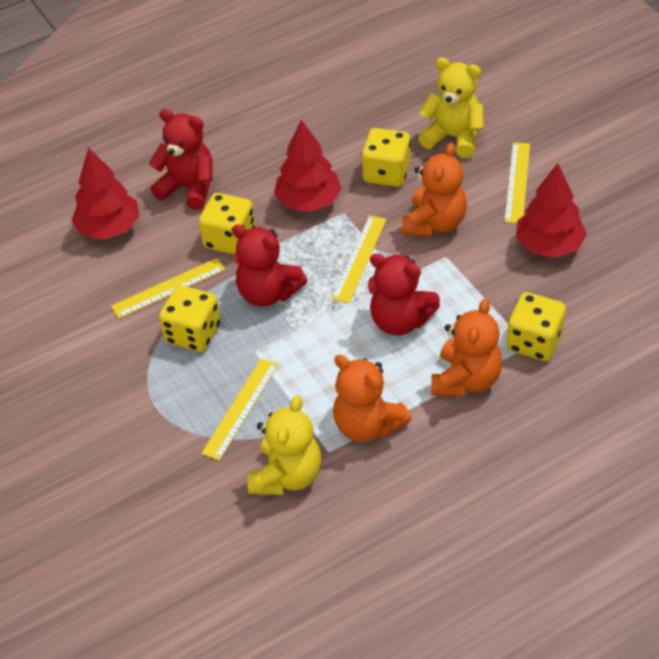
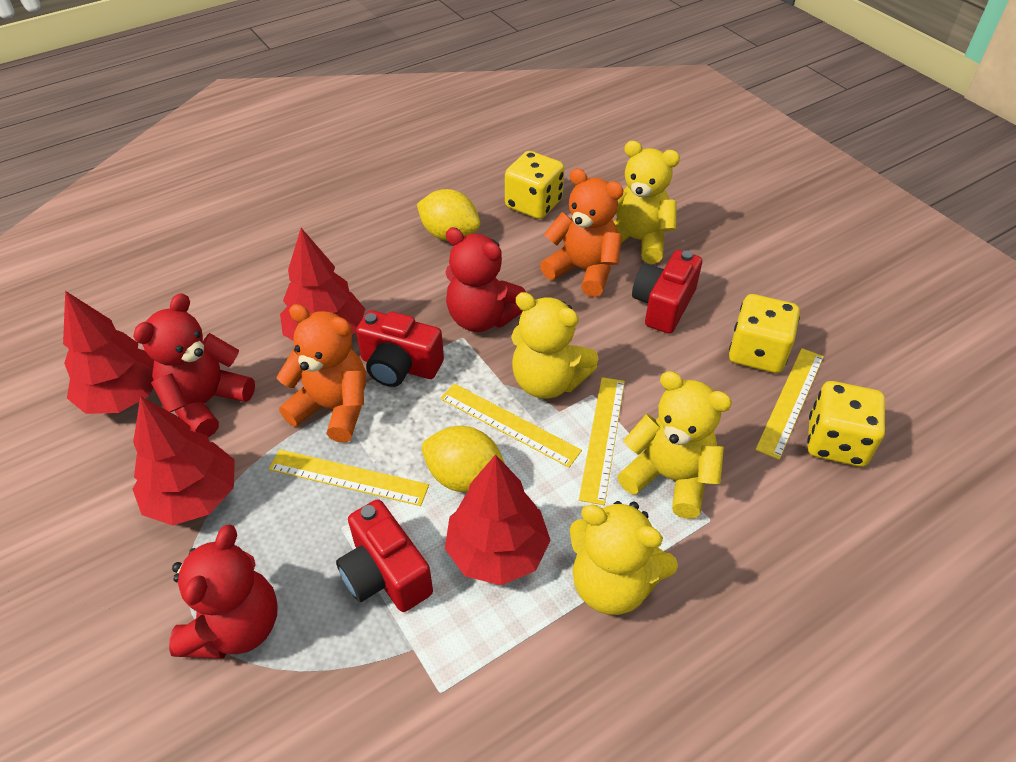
orange teddy bear: [333,355,411,442] [402,143,467,237] [431,298,503,397] = 3 -> [277,304,366,443] [540,168,624,297] = 2
red camera: none = 0 -> [336,499,433,612] [356,310,444,387] [632,250,702,334] = 3
red tree: [72,147,139,240] [274,120,342,212] [516,163,587,258] = 3 -> [63,291,154,414] [133,396,235,525] [280,228,365,341] [445,454,551,585] = 4
yellow dice: [159,285,221,352] [199,193,255,255] [361,128,411,187] [507,292,566,361] = 4 -> [505,151,564,219] [729,294,800,373] [807,381,885,467] = 3
yellow lemon: none = 0 -> [417,189,480,241] [422,426,505,493] = 2
yellow teddy bear: [248,395,321,495] [418,57,484,158] = 2 -> [511,292,598,399] [570,501,678,615] [613,141,680,264] [618,371,732,519] = 4

